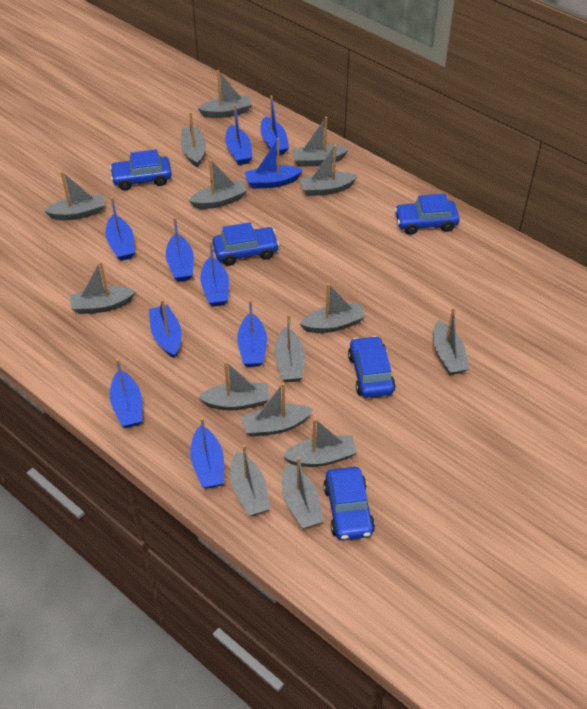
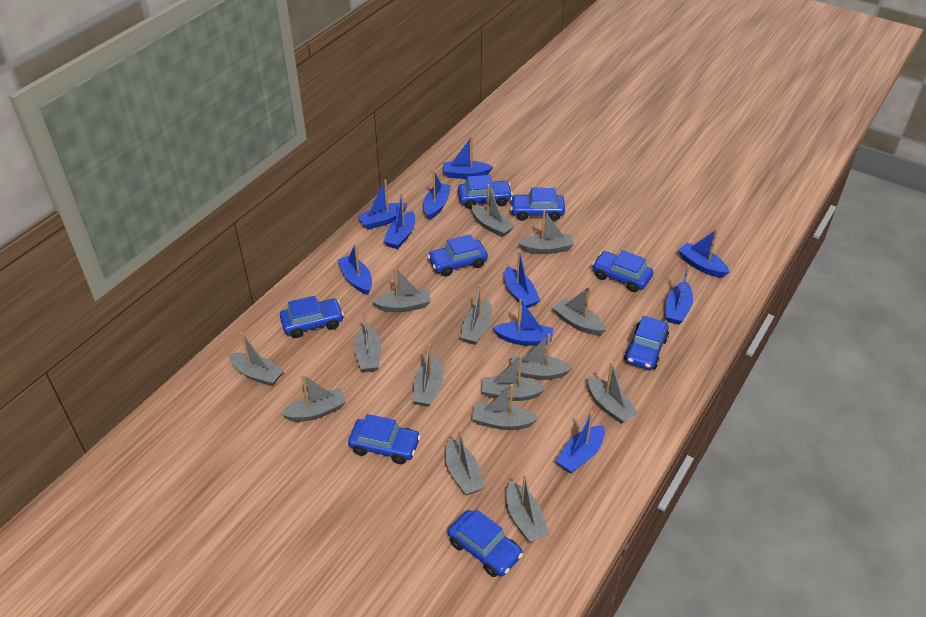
blue car: [110,150,172,191] [213,222,279,266] [323,467,375,540] [348,336,396,398] [394,194,460,235] = 5 -> [280,296,344,338] [348,414,421,464] [427,234,488,277] [448,509,523,577] [458,175,513,209] [510,188,565,221] [592,250,653,292] [624,316,669,370] = 8

